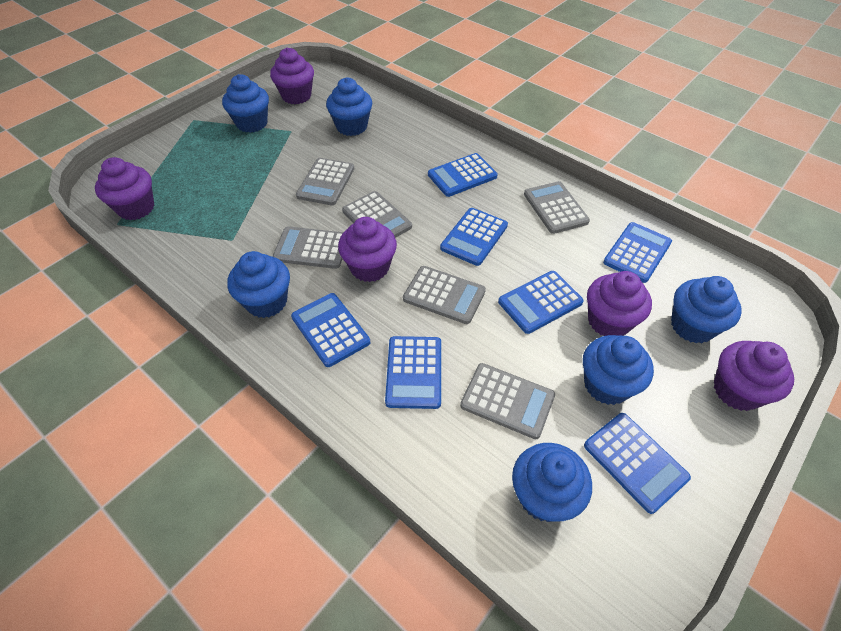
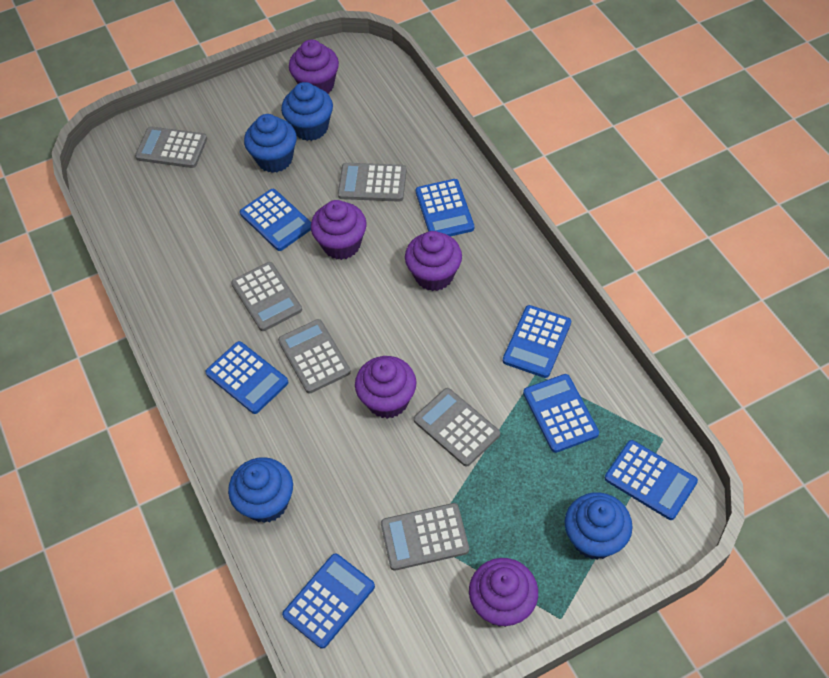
blue cupcake: [222,74,269,133] [227,251,290,318] [326,77,372,136] [512,443,592,522] [583,335,654,405] [671,276,742,343] = 6 -> [228,457,293,523] [244,114,297,173] [281,82,333,141] [565,492,633,560] = 4

